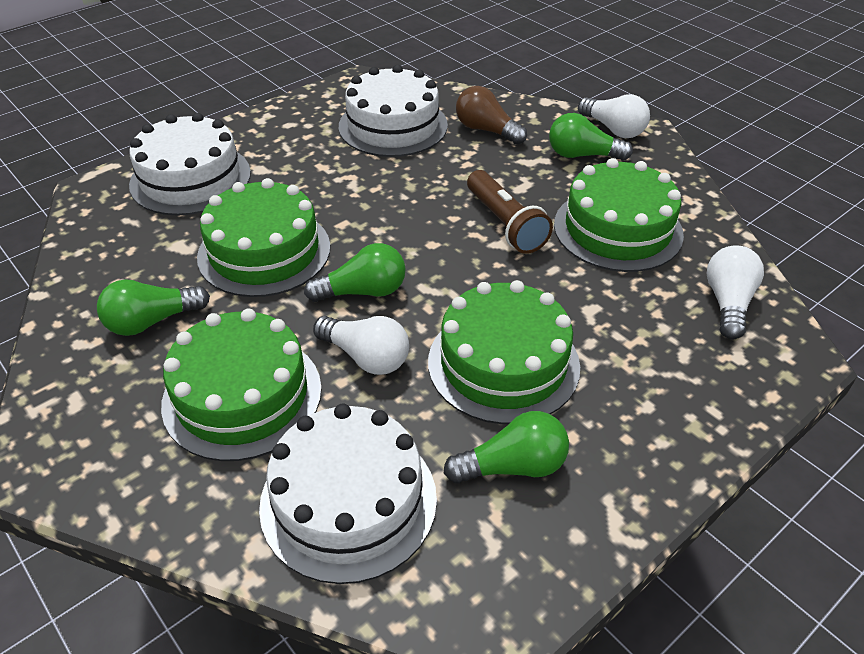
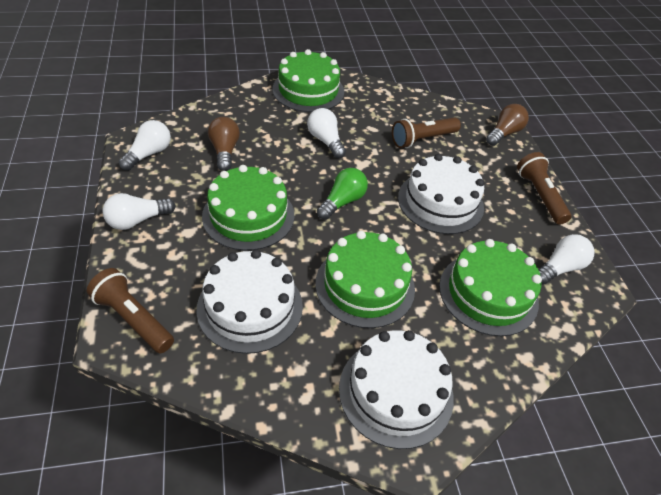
brown flashlight: [467,170,553,254] = 1 -> [87,268,174,353] [392,117,461,148] [517,152,571,225] = 3
brown light bulb: [456,86,527,145] = 1 -> [208,117,240,171] [486,104,529,146] = 2
green light bulb: [97,279,210,336] [304,243,406,302] [444,411,569,484] [549,113,633,160] = 4 -> [317,168,368,220] = 1
white light bulb: [313,316,409,375] [578,94,650,138] [706,245,764,339] = 3 -> [102,193,176,230] [119,120,171,171] [307,108,346,158] [538,234,595,285] = 4

